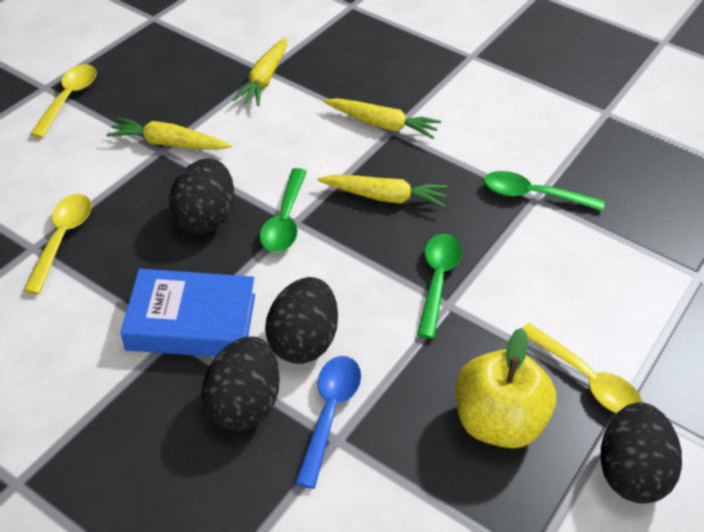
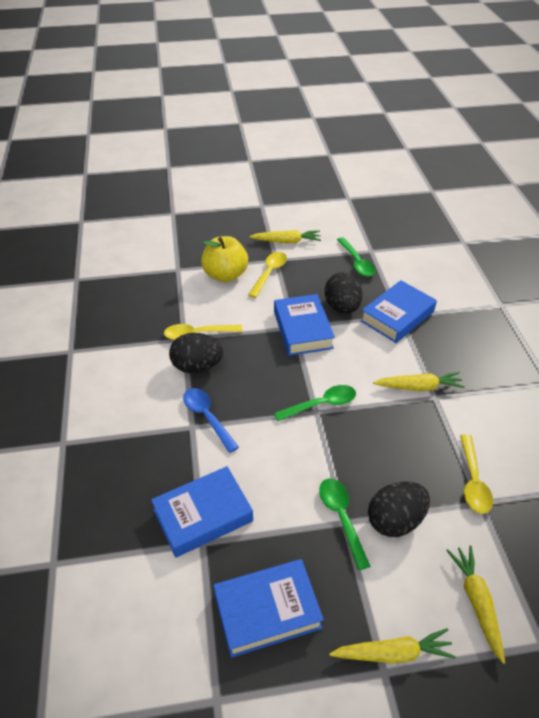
black egg: [169,158,235,233] [202,336,280,431] [265,277,338,364] [601,402,682,503] = 4 -> [169,333,223,373] [325,272,363,314] [368,482,430,537] = 3
blue book: [120,269,255,357] = 1 -> [151,466,253,558] [213,559,324,658] [274,294,335,356] [360,280,437,343] = 4

